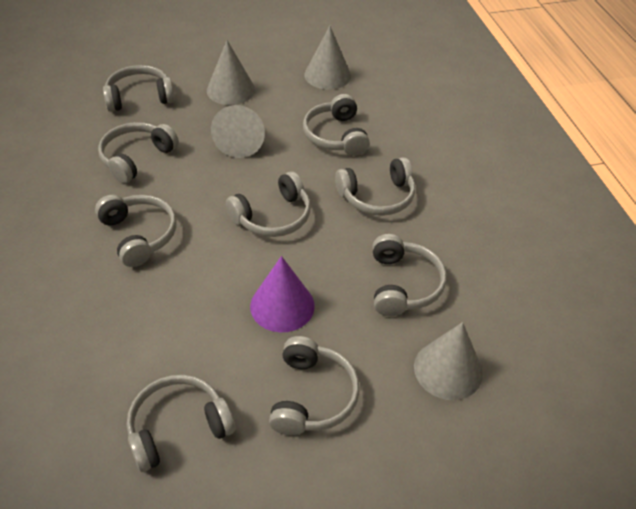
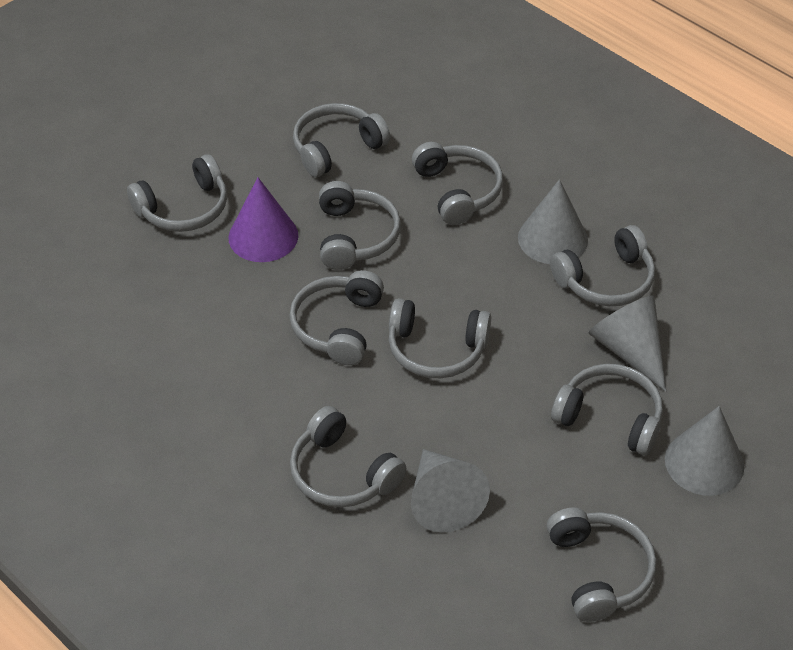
grey headphones: [95,195,177,267] [98,122,179,183] [103,65,175,112] [127,375,235,472] [226,172,311,237] [269,336,360,435] [303,94,370,156] [335,157,415,216] [373,234,447,316] = 9 -> [127,154,227,232] [289,270,384,365] [290,406,406,507] [293,103,390,177] [319,181,401,270] [389,298,491,378] [412,142,503,225] [547,507,656,622] [550,225,655,306] [551,364,663,455] = 10

